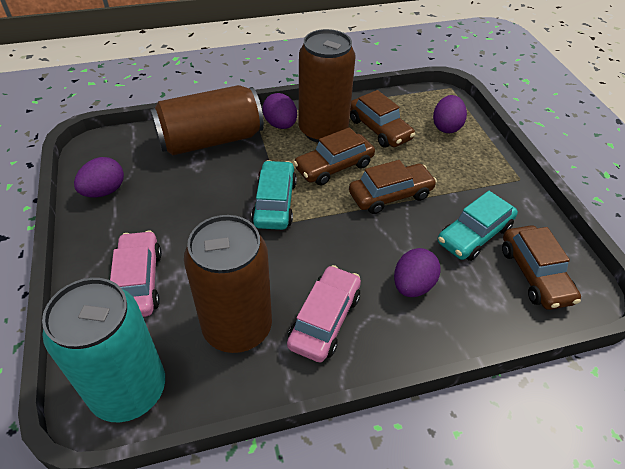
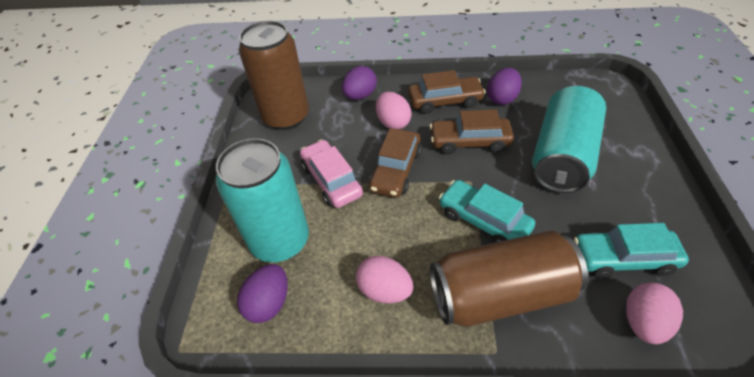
brown can: [150,85,264,155] [184,215,272,353] [298,29,356,143] = 3 -> [239,21,309,130] [430,230,588,327] = 2
brown car: [293,127,375,186] [349,160,437,214] [350,90,415,148] [502,225,581,310] = 4 -> [369,128,422,198] [408,70,486,114] [430,110,514,154] = 3
pink car: [110,231,162,317] [287,265,361,362] = 2 -> [300,139,363,208] = 1
pink egg: none = 0 -> [356,256,413,303] [376,92,411,129] [626,282,683,344] = 3
purple egg: [74,157,124,198] [262,93,297,129] [394,248,441,297] [433,95,467,133] = 4 -> [237,264,288,323] [342,66,377,100] [487,68,522,105] = 3
turquoise can: [42,278,165,422] = 1 -> [216,138,309,262] [532,85,606,193] = 2

